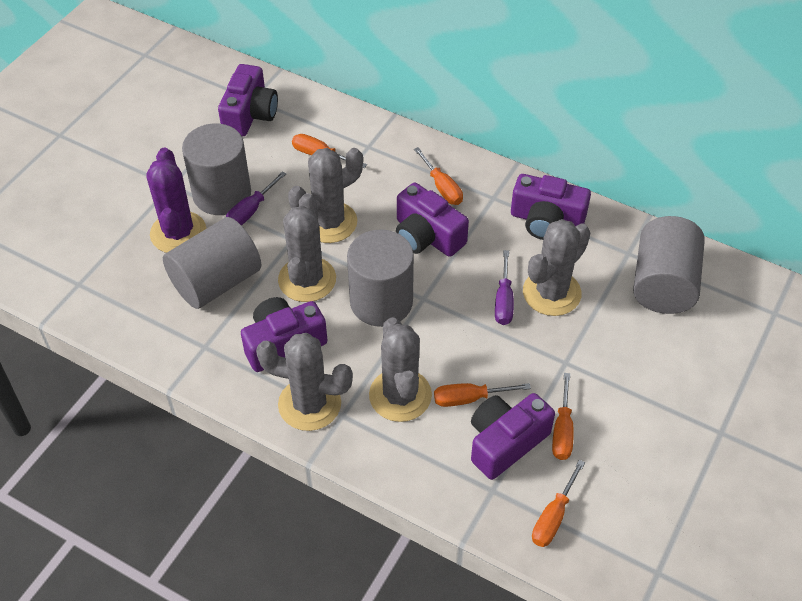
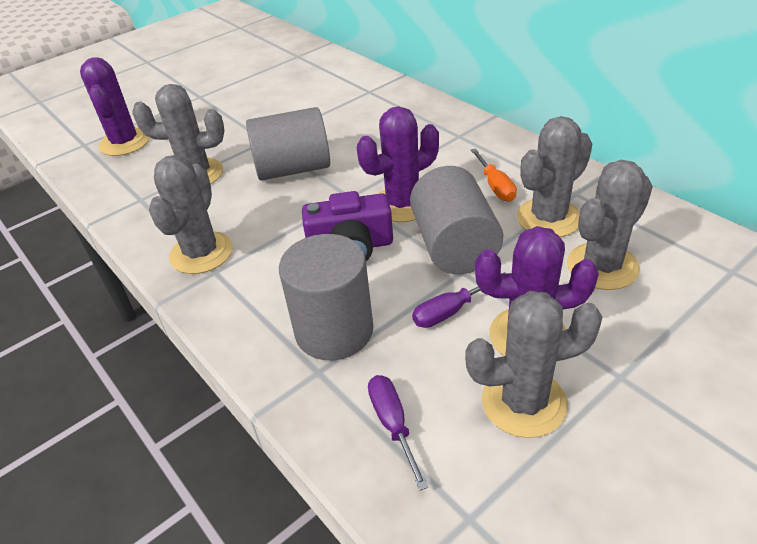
grey cylinder: [163,217,261,309] [182,123,251,215] [347,229,414,327] [633,216,705,314] = 4 -> [246,107,330,181] [279,234,373,360] [410,166,503,274] = 3
orange screwdriver: [292,134,367,168] [414,147,463,205] [434,383,531,407] [532,460,585,547] [552,373,574,460] = 5 -> [471,148,517,202] = 1
purple cactus: [146,147,207,253] = 1 -> [80,57,150,156] [357,106,439,222] [475,226,599,356] = 3
purple camera: [218,64,278,136] [241,297,328,372] [396,183,469,257] [471,393,555,480] [511,174,591,240] = 5 -> [302,191,393,261] = 1

